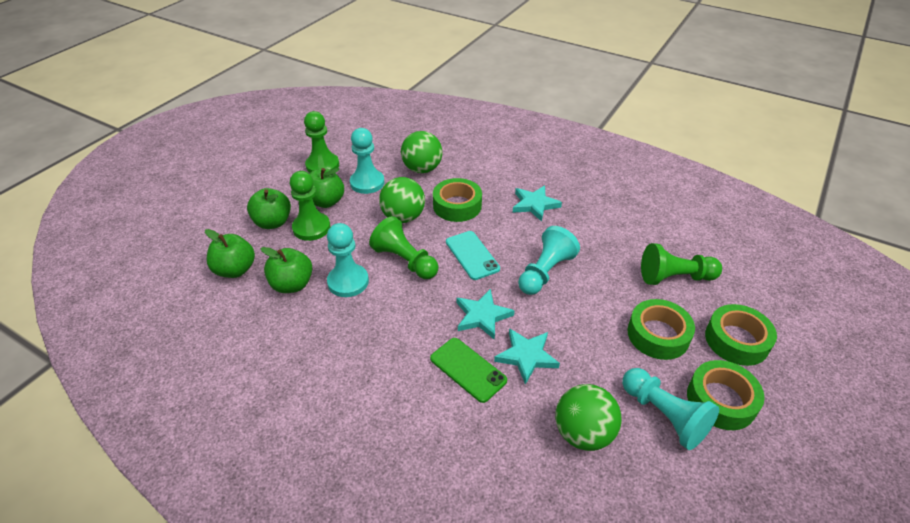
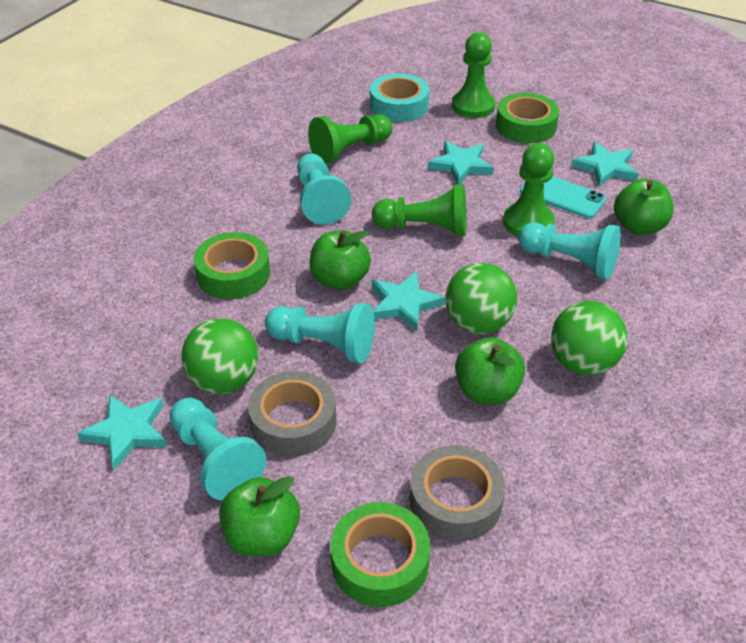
green phone: [430,338,507,403] = 1 -> none = 0
green tape: [433,178,482,222] [627,299,695,360] [687,360,765,430] [705,304,777,366] = 4 -> [194,232,270,299] [331,502,431,607] [496,93,559,143] = 3
grey tape: none = 0 -> [248,371,336,456] [410,445,505,541] = 2
turquoise star: [457,289,515,340] [494,328,560,384] [513,185,562,222] = 3 -> [77,394,167,470] [372,271,445,331] [428,141,494,184] [571,142,638,187] = 4
turquoise tape: none = 0 -> [370,74,429,122] = 1

